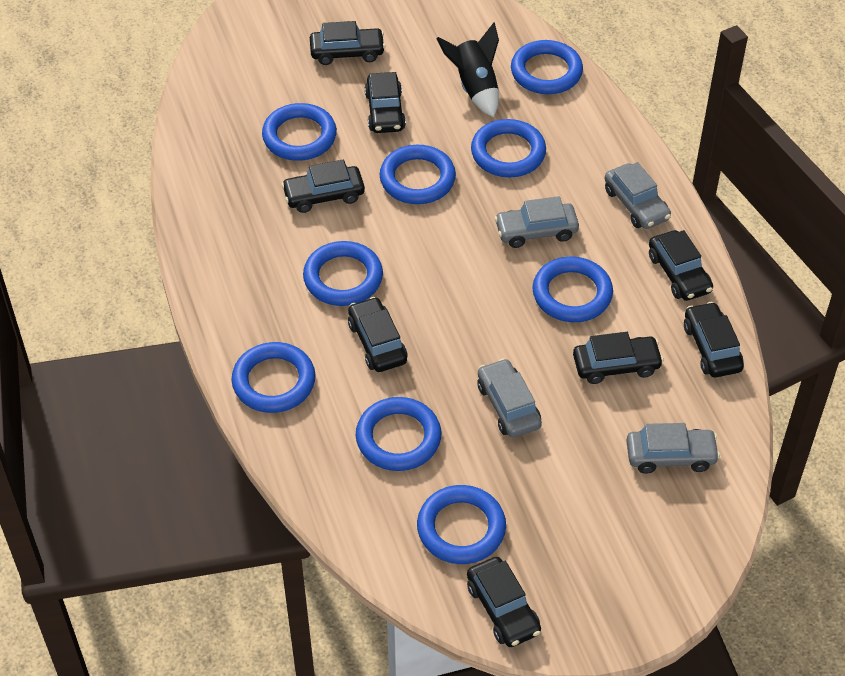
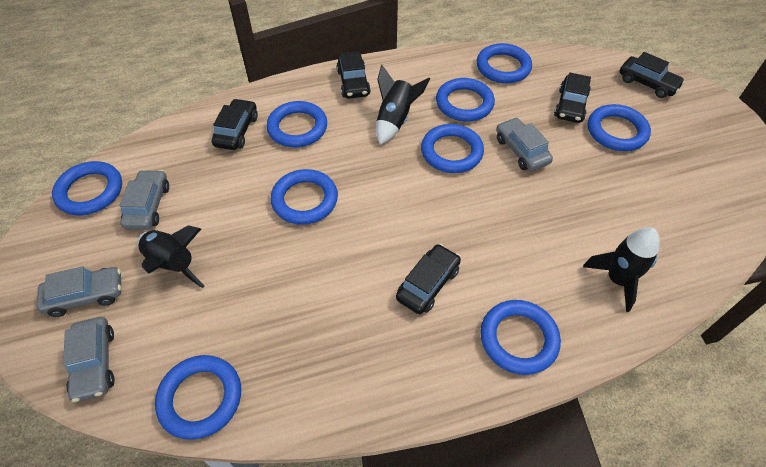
black car: [281,159,365,213] [310,21,385,65] [348,297,408,372] [365,72,406,133] [467,557,541,647] [573,332,664,384] [649,230,713,301] [684,302,744,378] = 8 -> [212,99,258,150] [337,51,371,99] [396,244,461,314] [554,73,591,123] [620,52,685,98] = 5
black rocket: [436,23,499,117] = 1 -> [138,225,204,288] [376,65,430,145] [583,227,660,312] = 3

